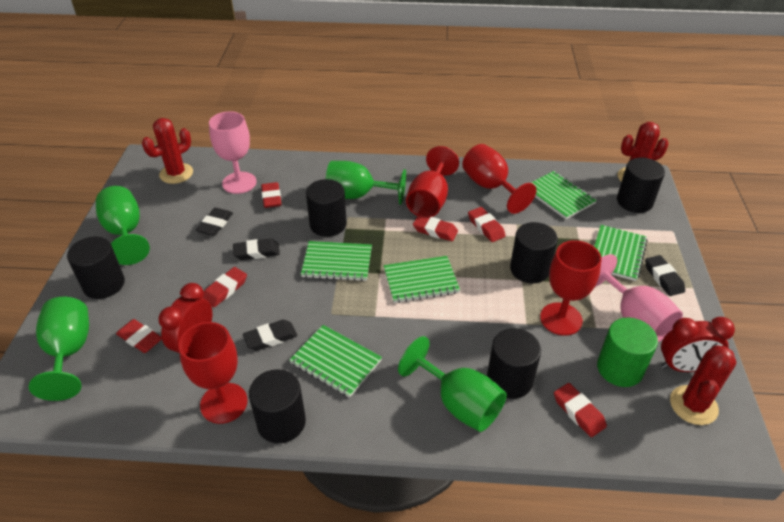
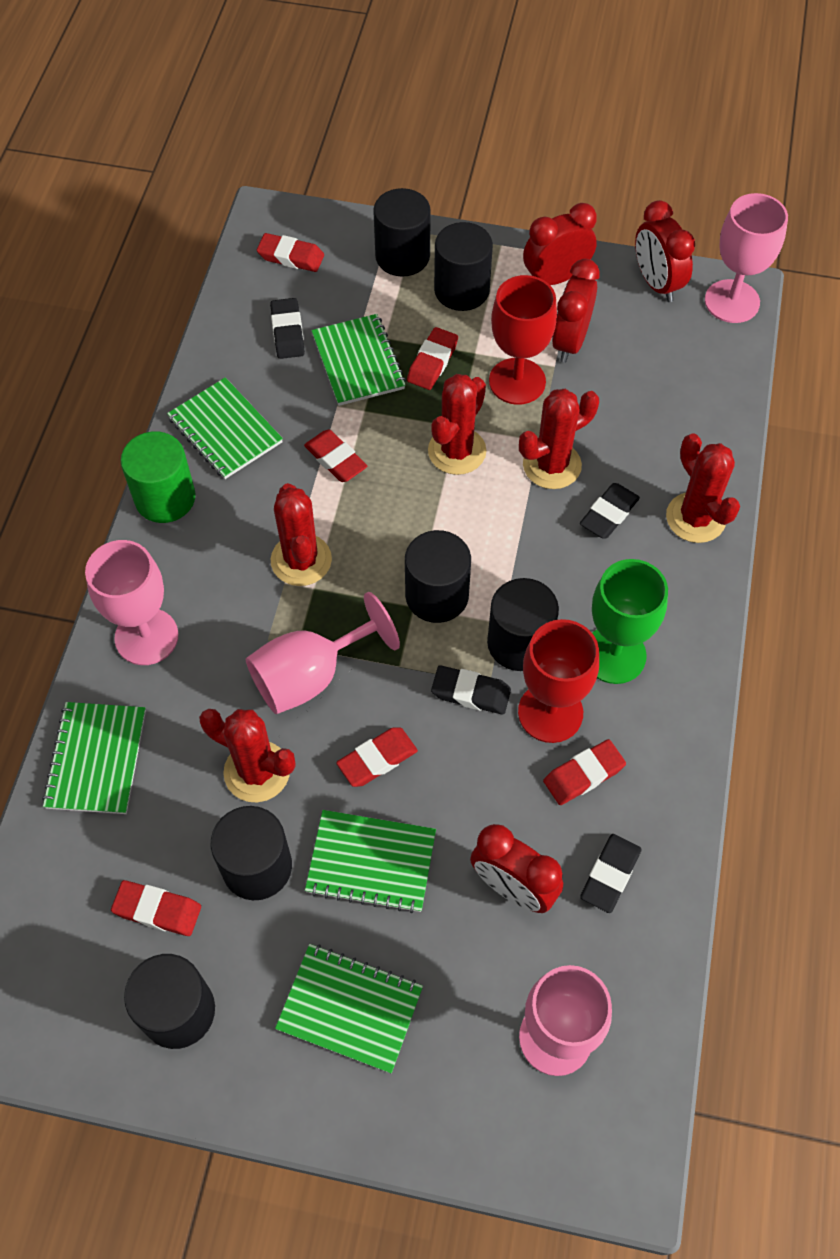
green goblet: [28,297,89,401] [96,186,150,265] [326,161,406,205] [398,336,507,432] = 4 -> [592,559,668,684] = 1
pink goblet: [209,111,256,194] [595,254,683,342] = 2 -> [85,540,178,665] [246,592,400,714] [519,965,612,1076] [705,193,788,323] = 4
red cactus: [142,118,193,184] [617,122,669,182] [670,345,736,425] = 3 -> [199,709,295,802] [270,483,332,586] [428,374,487,475] [519,389,599,489] [666,433,740,543] = 5
red clock: [158,283,212,360] [661,317,735,372] = 2 -> [470,824,563,913] [523,203,597,285] [552,259,600,363] [635,200,695,302] = 4
red goblet: [179,322,248,424] [406,146,459,217] [462,144,536,214] [540,240,601,336] = 4 -> [489,275,557,405] [518,619,599,743] = 2

